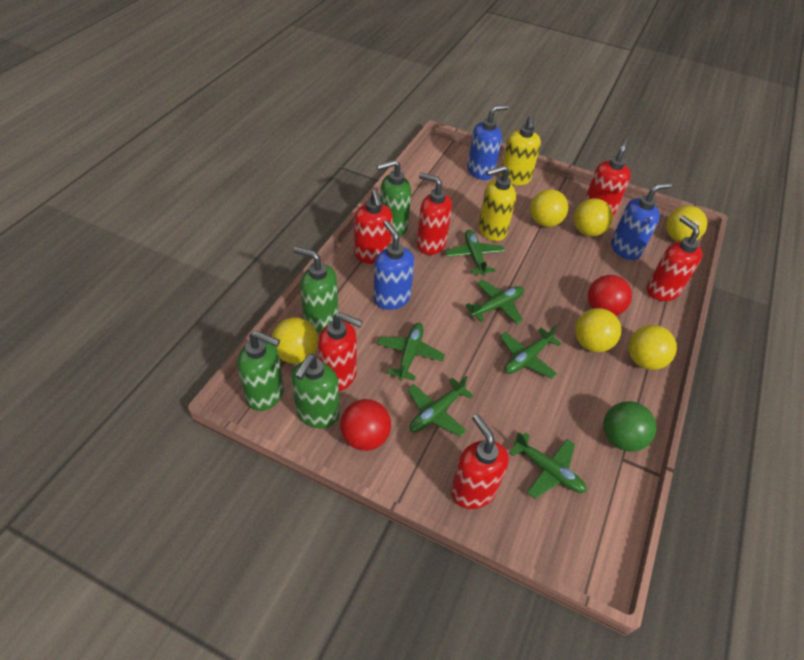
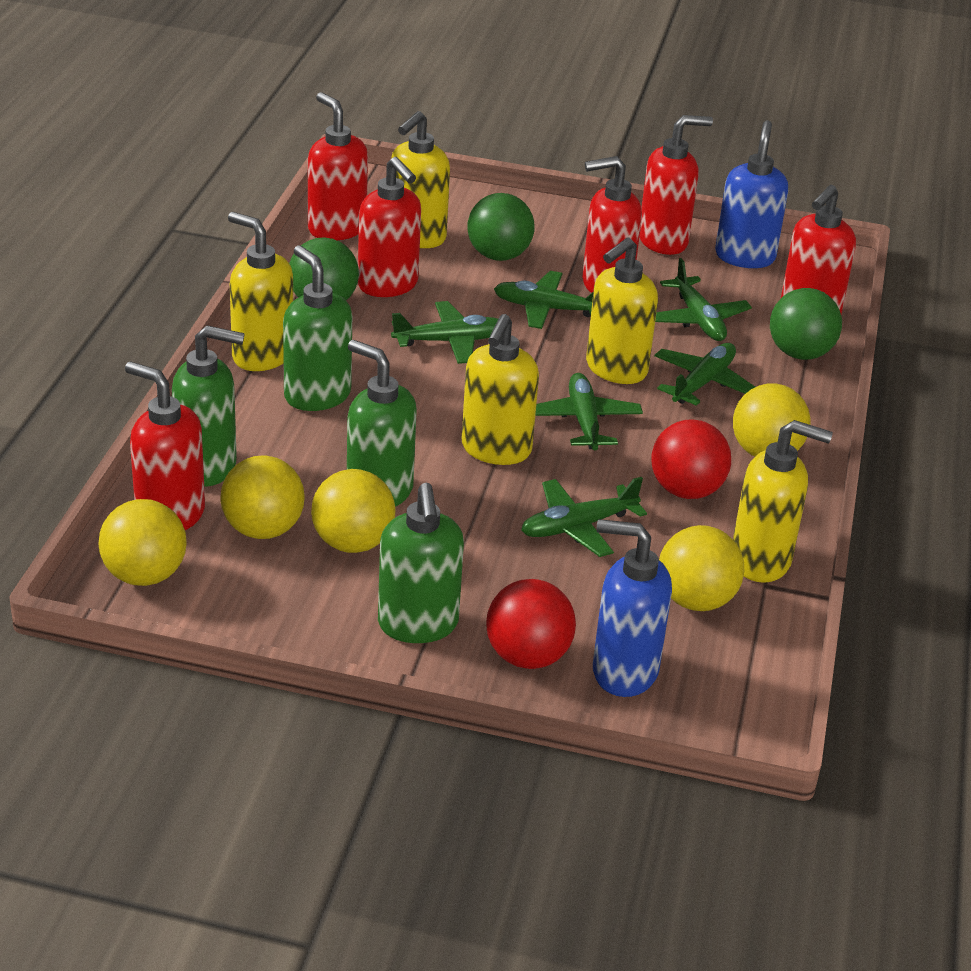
blue soap dispenser: [373,220,414,310] [467,104,509,180] [611,182,672,260] = 3 -> [593,519,672,697] [715,120,788,268] = 2
green ball: [603,401,656,452] = 1 -> [289,237,359,300] [467,193,534,261] [770,288,842,360] = 3
yellow ball: [272,317,318,364] [530,189,568,227] [574,198,613,236] [575,308,621,352] [628,325,677,370] [666,205,707,242] = 6 -> [98,499,187,586] [220,455,305,539] [311,469,396,553] [659,525,744,611] [733,383,810,457] = 5
yellow soap dispenser: [478,165,516,241] [500,115,541,185] = 2 -> [228,212,293,371] [391,111,450,248] [462,314,539,465] [586,237,658,384] [733,420,833,583] = 5

